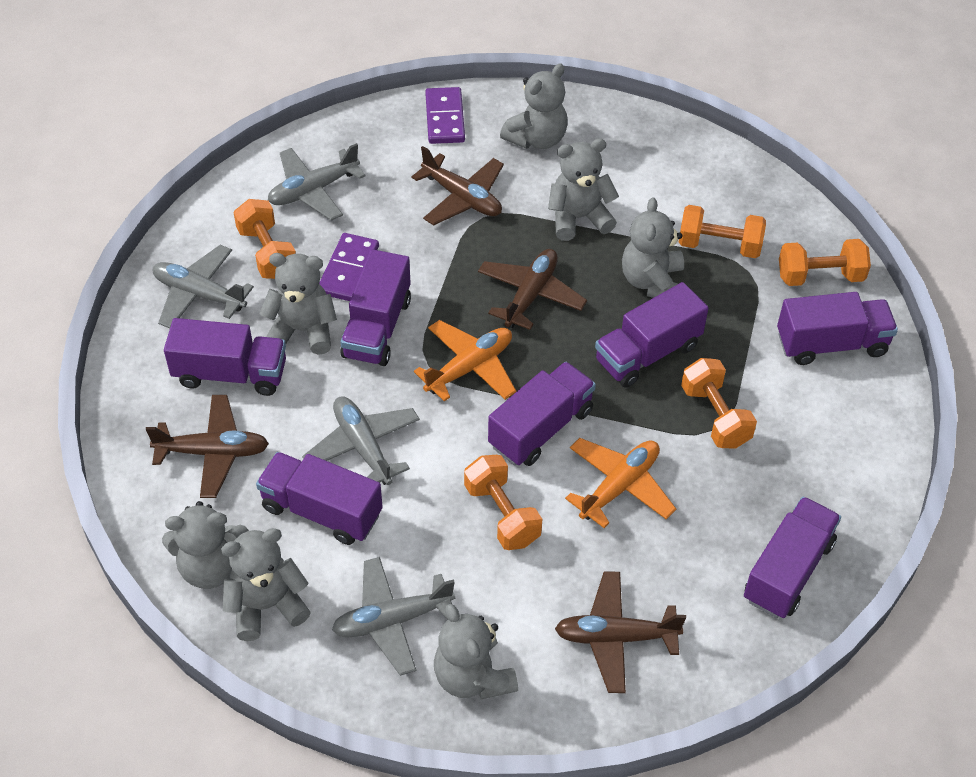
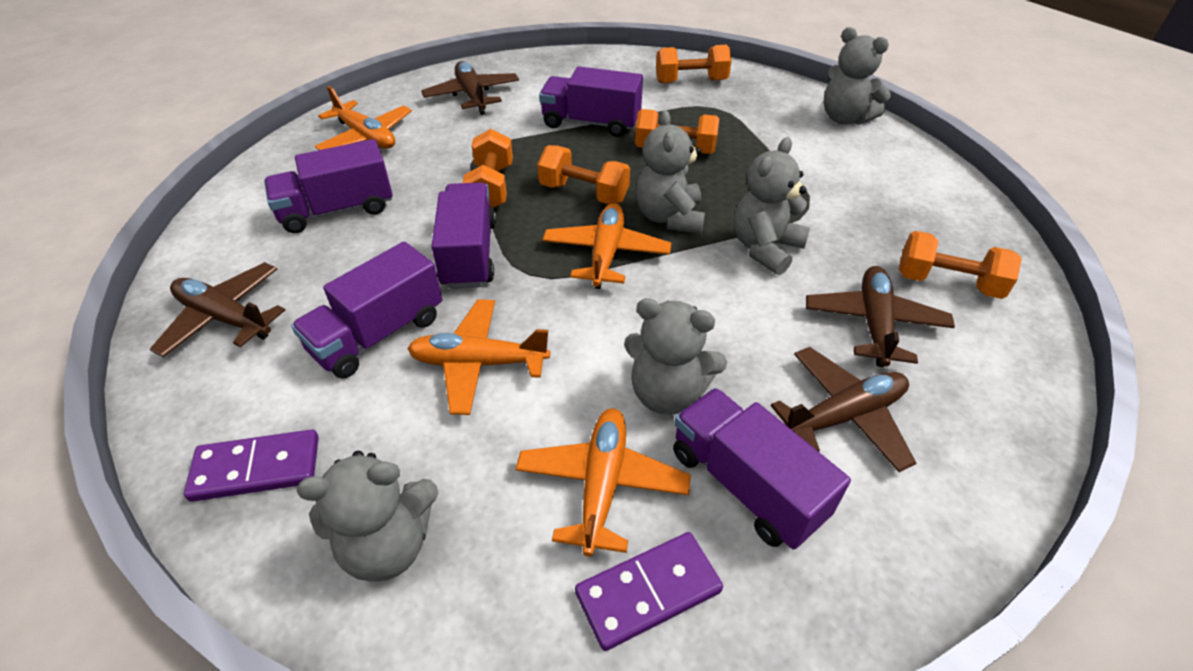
grey plane: [153,245,254,328] [268,143,366,221] [302,396,420,485] [332,557,455,676] = 4 -> none = 0
grey teddy bear: [162,501,249,589] [221,528,311,641] [259,253,337,355] [434,604,518,699] [500,63,567,149] [548,138,619,241] [622,197,684,298] = 7 -> [297,451,438,582] [624,298,727,415] [636,110,705,234] [734,137,810,275] [824,27,891,125] = 5
orange plane: [414,320,516,401] [565,438,676,528] = 2 -> [315,86,412,150] [407,299,550,415] [516,408,691,557] [542,203,671,289] = 4
purple truck: [164,318,286,396] [256,452,383,545] [340,249,411,366] [488,362,596,466] [595,282,709,388] [744,497,841,618] [777,292,898,365] = 7 -> [264,139,393,233] [291,241,442,379] [431,182,496,289] [539,66,643,137] [673,388,851,550] = 5

